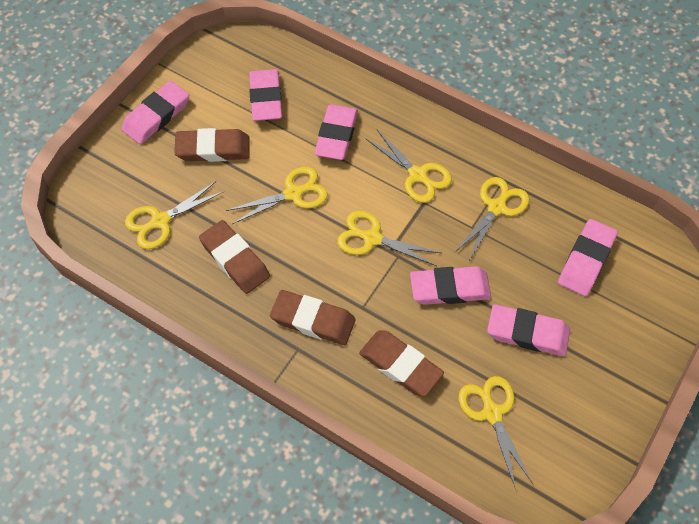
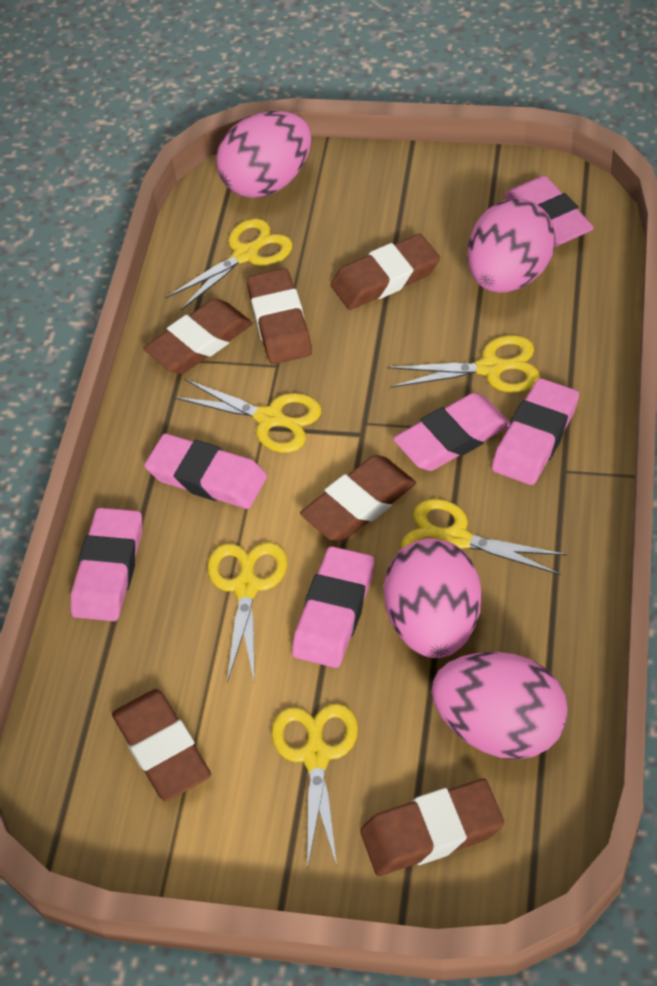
brown eraser: [174,128,250,162] [199,220,270,294] [270,290,356,345] [359,330,444,397] = 4 -> [112,689,211,802] [143,298,253,374] [247,268,312,364] [300,455,416,542] [331,234,440,310] [360,779,504,876] = 6
pink egg: none = 0 -> [216,111,311,198] [383,538,482,658] [432,652,568,759] [467,198,556,293] = 4

